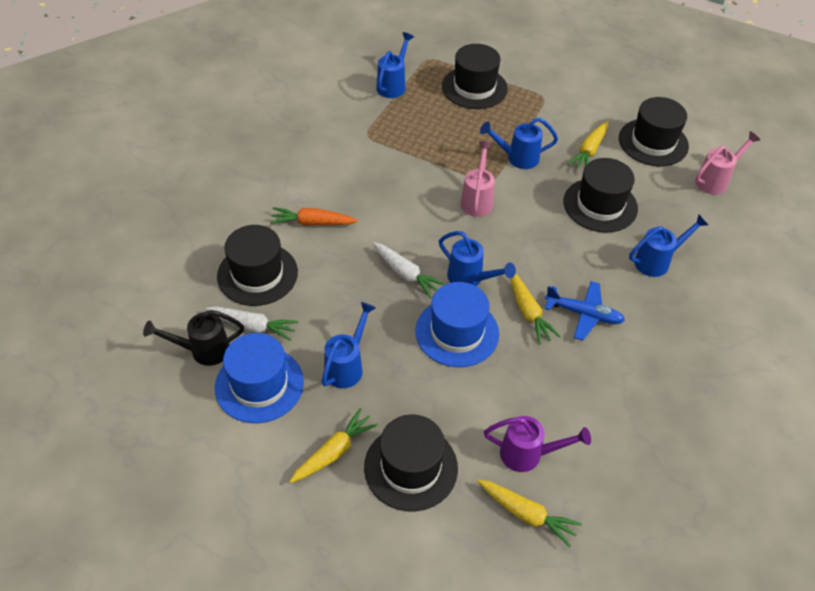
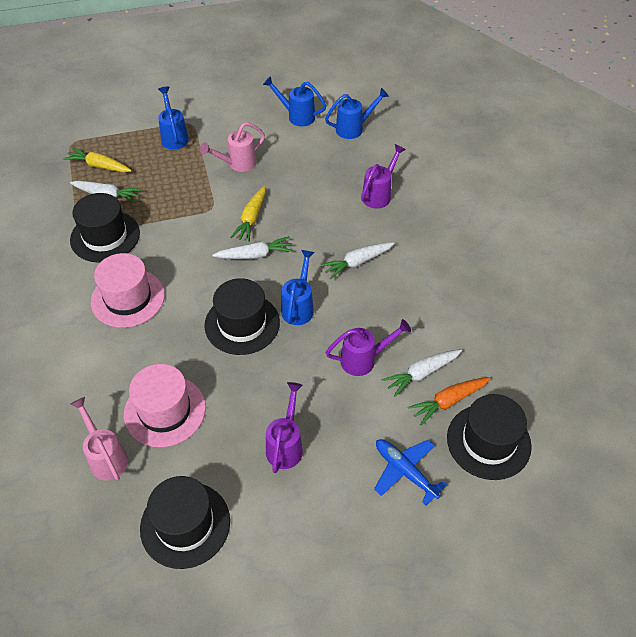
black hat: [217,225,298,306] [364,414,458,512] [442,44,508,109] [564,158,638,233] [619,97,689,166] = 5 -> [70,193,140,263] [140,476,230,569] [204,278,280,355] [447,394,532,480] = 4
black watering can: [143,310,244,366] = 1 -> none = 0
blue hat: [215,333,304,423] [415,282,499,367] = 2 -> none = 0
blue watering can: [321,302,376,388] [376,32,414,98] [439,231,516,286] [480,117,558,169] [629,215,708,277] = 5 -> [158,87,189,150] [263,76,326,126] [281,250,315,325] [325,88,389,139] = 4
pink hat: none = 0 -> [91,253,165,328] [124,364,206,447] = 2
purple watering can: [484,416,591,472] = 1 -> [266,382,303,473] [325,319,411,376] [361,144,406,209] = 3
white carrot: [206,306,299,341] [373,242,446,299] = 2 -> [70,181,143,203] [212,236,293,259] [320,242,395,279] [382,349,462,397] = 4
yellow carrot: [289,408,378,483] [477,480,582,548] [510,274,561,344] [567,121,608,169] = 4 -> [63,147,132,172] [230,186,266,242] = 2

